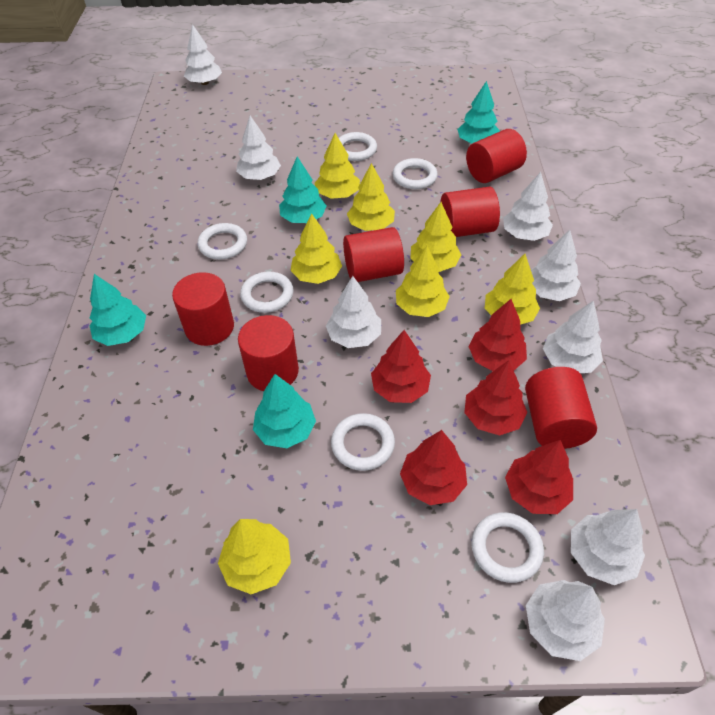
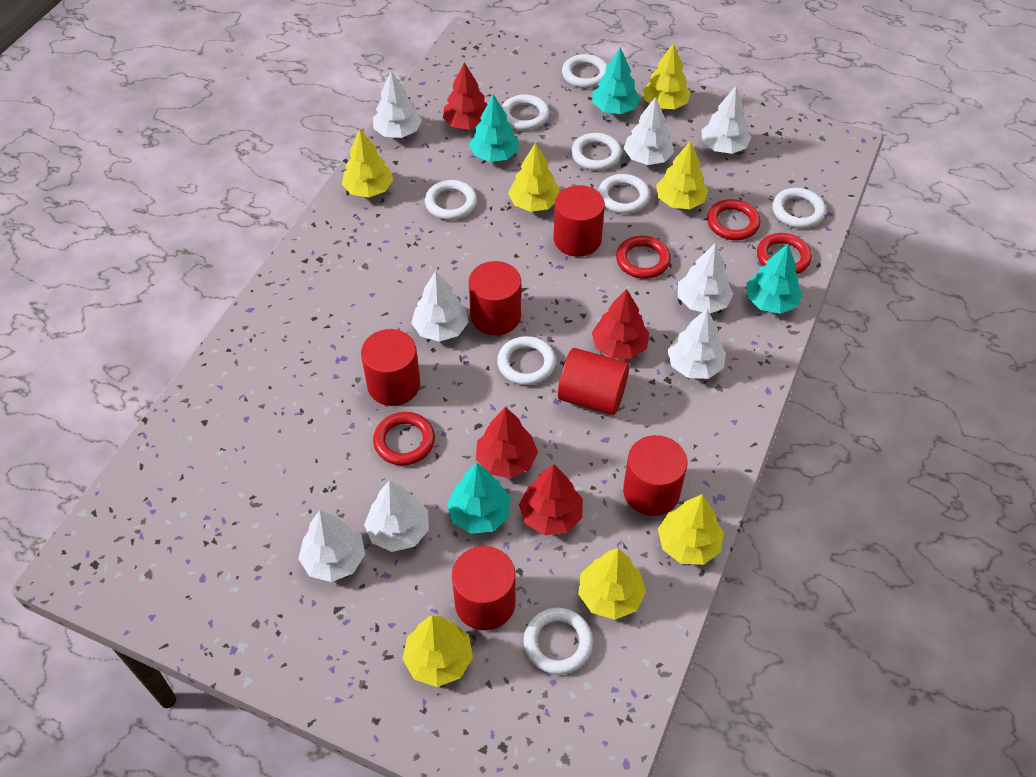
red ring: none = 0 -> [373,412,435,466] [616,236,671,279] [707,199,761,240] [757,233,812,274] = 4
red tree: [371,330,431,403] [400,430,467,505] [464,360,528,436] [468,299,527,371] [505,440,573,514] = 5 -> [443,62,487,130] [476,407,538,478] [519,464,583,535] [592,289,649,359] = 4
white ring: [198,223,247,260] [240,271,293,313] [331,413,395,471] [339,132,377,161] [393,158,438,189] [471,512,544,583] = 6 -> [425,180,477,220] [497,336,556,385] [502,94,549,130] [523,608,593,675] [562,54,607,88] [571,133,622,171] [598,174,650,214] [772,188,826,228] = 8

